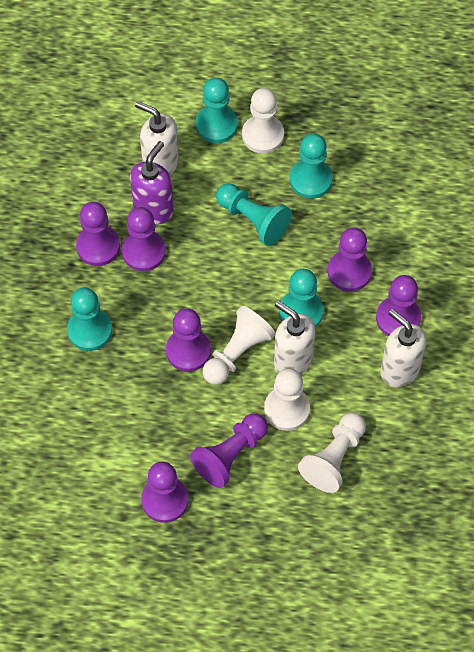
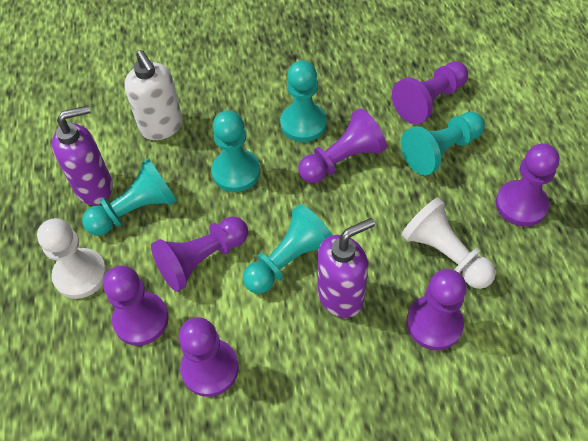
purple soap dispenser: [130,141,174,224] = 1 -> [52,105,113,205] [317,218,375,318] = 2
white pawn: [203,306,276,385] [242,88,284,154] [264,368,310,431] [298,412,366,493] = 4 -> [37,218,107,299] [401,197,496,289] = 2
white soap dispenser: [135,101,179,175] [274,301,316,375] [381,309,427,387] = 3 -> [124,50,183,140] = 1

